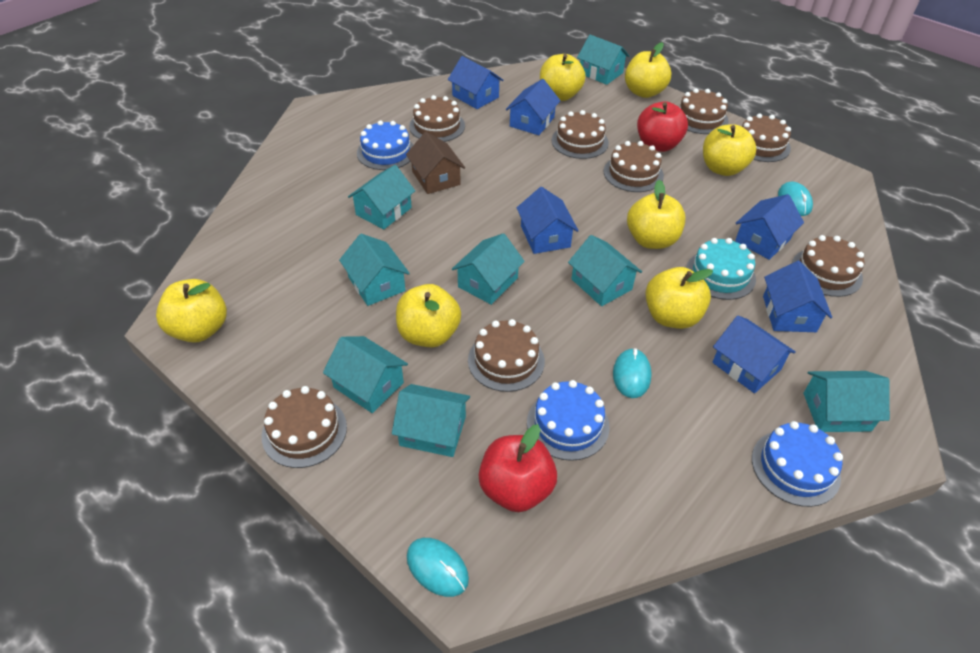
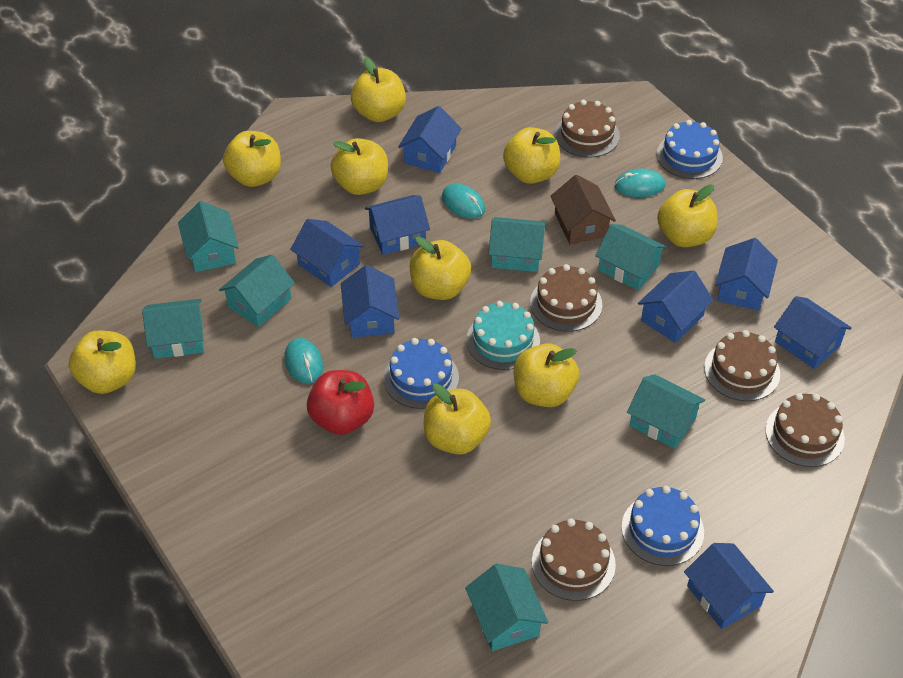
blue house: [448,56,504,109] [506,79,561,135] [517,187,579,254] [713,316,795,393] [735,194,804,260] [763,261,832,332] = 6 -> [290,219,364,287] [341,265,399,338] [365,195,430,255] [398,106,462,173] [638,270,714,343] [684,543,774,629] [715,238,778,311] [774,296,852,369] = 8
brown cake: [262,386,347,468] [409,95,465,142] [468,319,545,392] [552,110,609,159] [604,141,664,192] [679,89,729,134] [742,113,791,162] [792,235,865,297] = 8 -> [530,264,602,332] [532,518,616,601] [555,100,620,157] [704,330,780,401] [765,393,845,467] = 5
red apple: [479,424,557,512] [637,101,688,152] = 2 -> [307,370,374,435] = 1
turquoise house: [323,336,408,413] [339,234,410,306] [348,165,415,229] [392,384,470,457] [452,233,525,305] [568,235,642,306] [577,35,629,85] [803,371,890,432] = 8 -> [142,299,204,358] [178,201,239,272] [219,255,295,327] [465,564,548,651] [489,217,546,272] [595,224,667,291] [627,374,705,449] = 7
yellow apple: [156,279,227,343] [396,284,461,347] [540,54,586,101] [625,42,671,98] [627,180,685,249] [645,267,713,329] [703,124,757,176] = 7 -> [69,331,136,394] [223,131,281,187] [331,138,388,195] [351,57,406,122] [410,236,471,300] [424,383,491,455] [503,127,560,184] [514,343,579,407] [657,184,717,247] = 9

